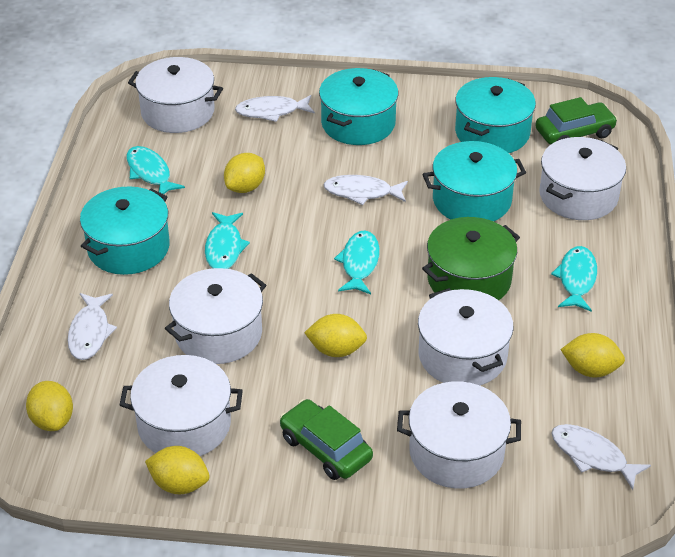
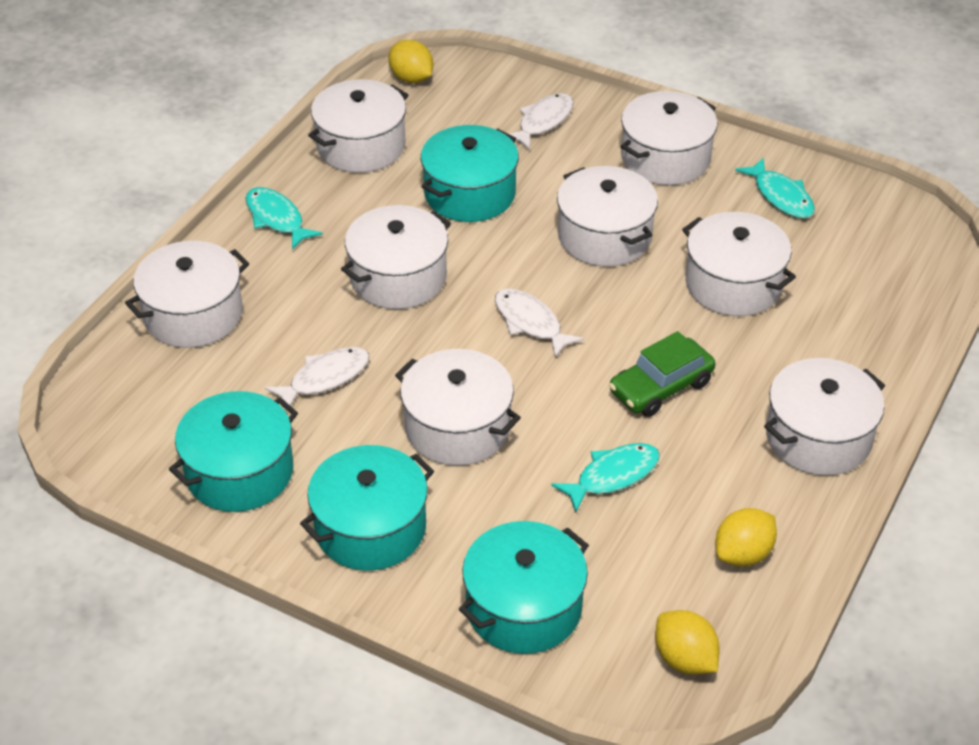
green car: [280,399,373,480] [535,97,618,144] = 2 -> [609,331,715,417] = 1
green pot: [422,217,520,300] = 1 -> none = 0
turquoise fish: [127,146,185,194] [205,212,250,269] [334,231,380,294] [551,246,597,312] = 4 -> [245,187,323,250] [551,443,660,513] [735,158,815,218] = 3
white fish: [68,293,117,360] [235,95,315,122] [323,175,408,205] [551,424,651,490] = 4 -> [265,347,370,413] [495,289,584,358] [510,93,574,150] = 3
white pot: [120,355,243,456] [128,57,223,133] [165,268,266,364] [397,381,521,489] [418,288,513,385] [539,137,626,220] = 6 -> [125,241,249,348] [308,79,408,173] [341,205,451,309] [395,349,521,466] [557,166,658,267] [621,91,717,185] [682,212,796,316] [764,358,885,475] = 8
yellow lemon: [26,381,73,431] [145,446,210,494] [224,153,265,193] [304,314,367,357] [560,333,625,377] = 5 -> [389,40,433,83] [655,610,720,674] [715,508,777,567] = 3

